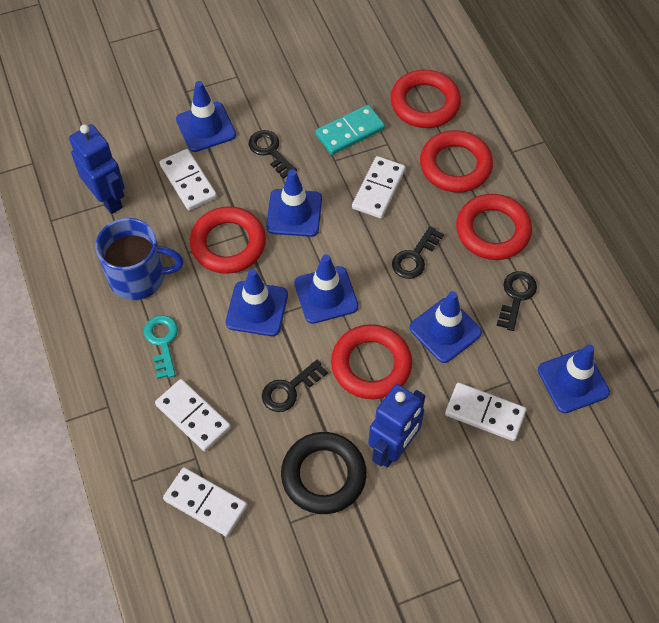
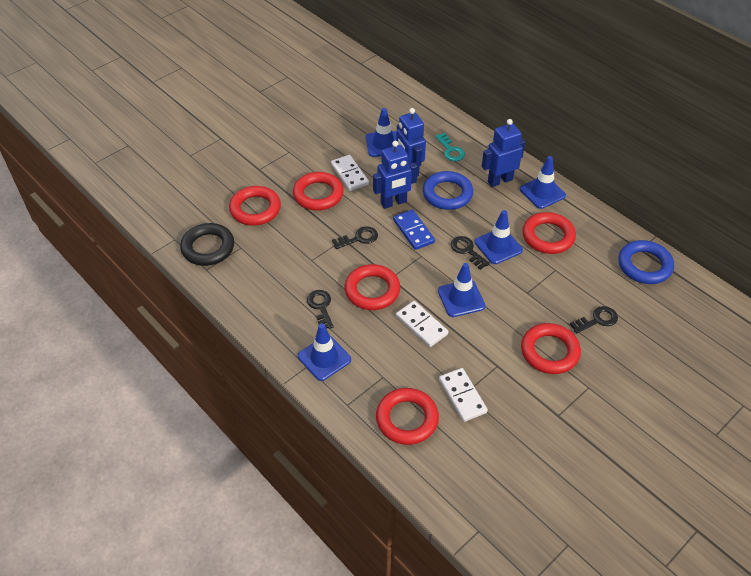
blue domino: none = 0 -> [393,209,435,250] = 1
blue mug: [95,218,184,300] = 1 -> none = 0
blue ring: none = 0 -> [423,171,473,210] [618,240,674,284] = 2
blue robot: [69,124,125,214] [368,384,425,468] = 2 -> [373,141,418,209] [396,108,426,177] [482,119,525,187] = 3
blue traffic cone: [176,81,236,152] [226,269,288,336] [266,169,322,237] [294,255,359,324] [409,291,482,363] [538,344,610,413] = 6 -> [298,323,351,381] [366,108,396,157] [438,263,485,317] [475,210,523,264] [520,156,566,209] = 5
red ring: [190,206,266,274] [331,324,412,399] [390,70,461,128] [420,130,493,193] [456,194,532,260] = 5 -> [229,186,281,226] [293,172,343,211] [344,264,400,310] [376,388,439,445] [521,323,581,374] [522,212,576,254] = 6
turquoise domino: [316,105,385,155] = 1 -> none = 0
white domino: [155,379,231,451] [160,149,217,211] [163,467,247,537] [352,156,406,218] [445,383,526,441] = 5 -> [331,155,369,191] [396,301,449,347] [439,368,488,422] = 3

